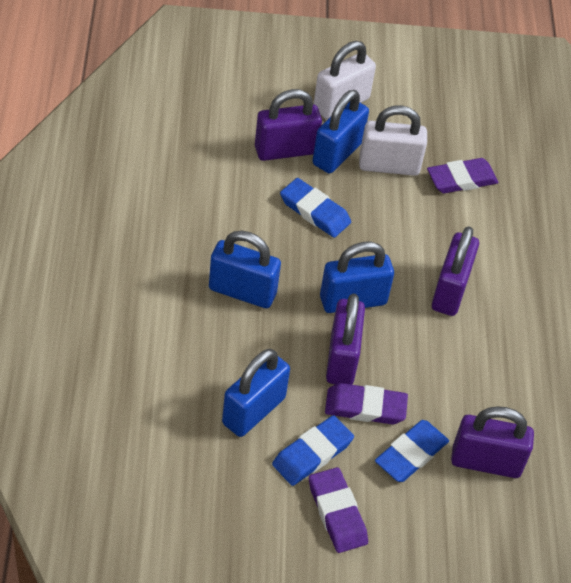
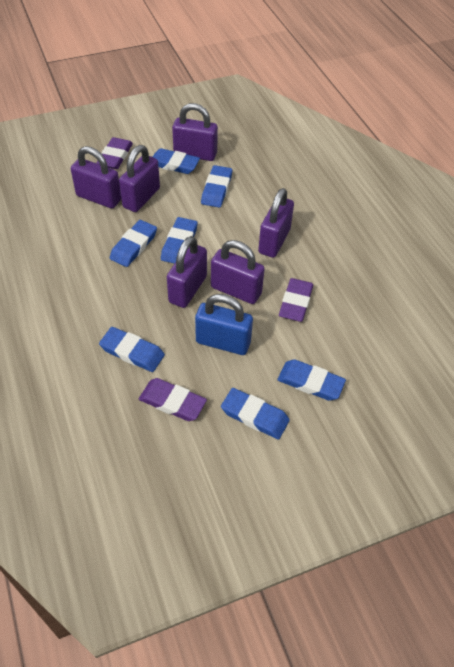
blue eraser: [272,415,354,486] [280,178,351,238] [375,420,449,482] = 3 -> [99,327,165,372] [110,220,157,267] [153,148,200,174] [161,217,198,264] [201,165,232,208] [221,388,290,440] [278,359,346,401] = 7
blue padlock: [209,231,281,308] [222,349,290,437] [312,90,369,173] [320,242,394,313] = 4 -> [195,294,253,355] = 1
purple padlock: [255,89,322,161] [326,294,365,385] [432,226,479,316] [451,406,534,478] = 4 -> [71,146,121,209] [119,145,160,212] [167,236,207,308] [172,103,218,161] [211,240,265,304] [258,188,294,258] = 6
white padlock: [313,41,376,119] [359,105,427,176] = 2 -> none = 0

